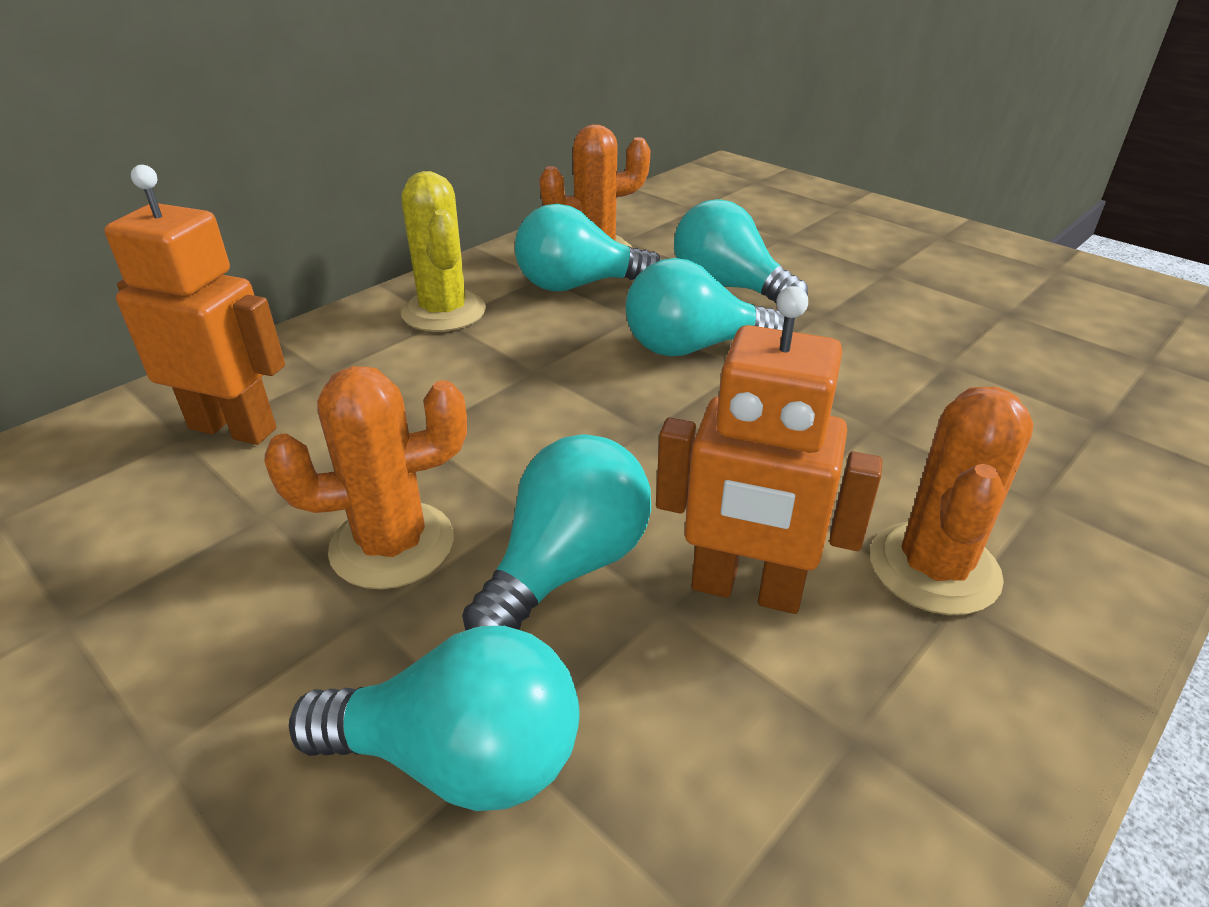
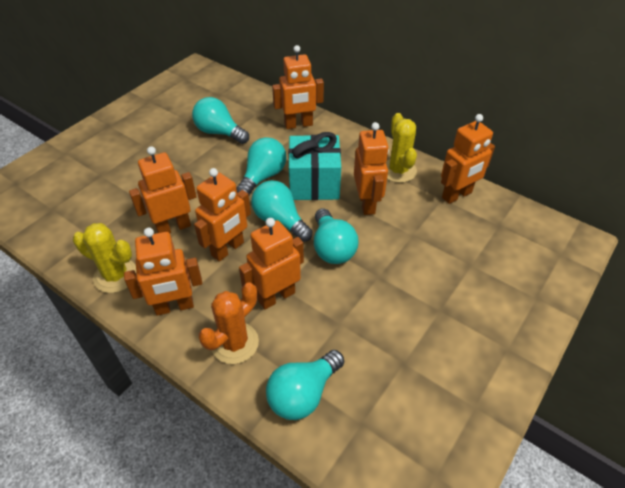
orange cactus: [264,366,467,589] [539,125,650,248] [870,387,1034,615] = 3 -> [198,282,259,364] = 1
orange robot: [104,165,285,445] [656,286,883,614] = 2 -> [124,228,202,316] [129,146,197,233] [194,168,251,262] [239,218,304,310] [272,45,324,129] [354,122,389,215] [441,114,495,204] = 7
turquoise gift: none = 0 -> [288,132,341,200] = 1
yellow cactus: [401,171,486,332] = 1 -> [73,223,136,293] [386,113,417,183] = 2

